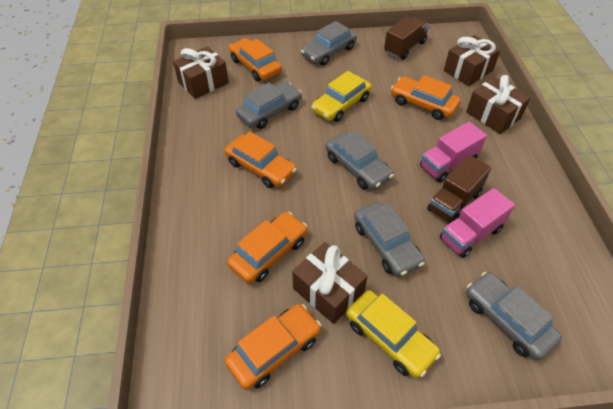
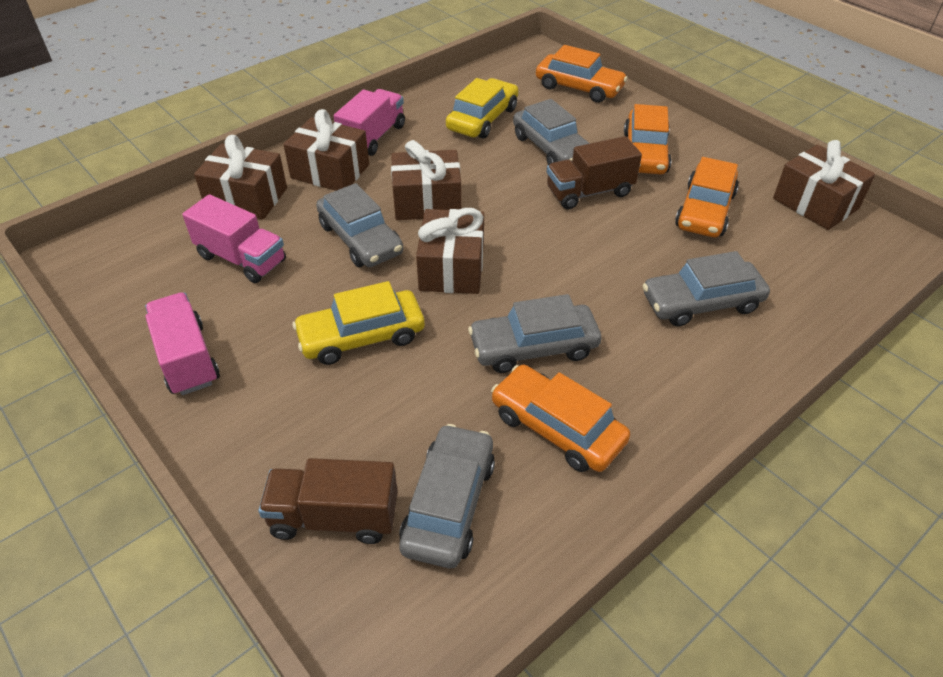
brown gift: [173,46,229,99] [292,242,368,324] [444,35,501,86] [466,75,531,134] = 4 -> [194,135,287,220] [283,109,369,191] [391,140,462,220] [416,208,484,294] [773,140,875,230] = 5
orange car: [225,132,297,188] [225,304,321,390] [227,212,307,284] [229,38,282,81] [391,75,461,120] = 5 -> [491,365,630,472] [536,45,628,103] [624,104,672,174] [675,157,739,237] = 4
pink truck: [420,122,487,182] [440,188,515,258] = 2 -> [145,292,220,395] [182,194,286,283] [334,89,405,156] = 3

